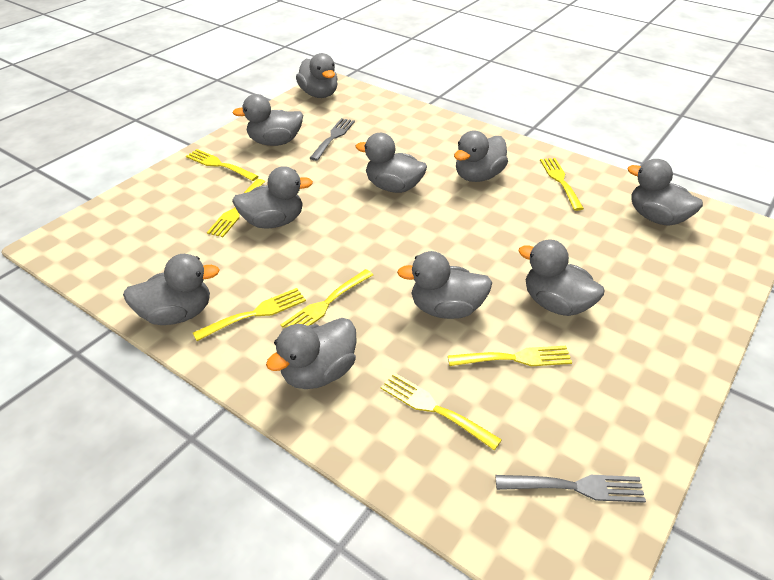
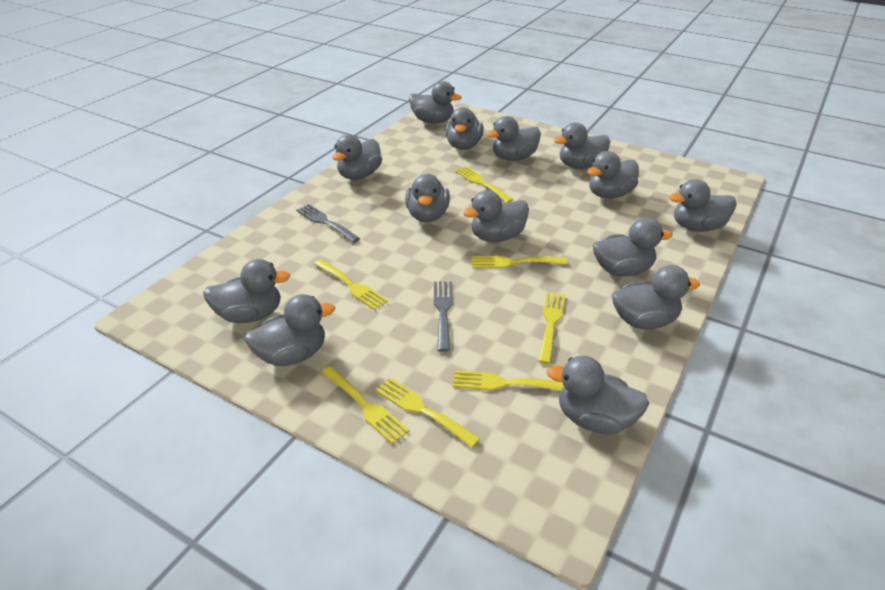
grey duck: [123,254,220,325] [232,94,303,146] [232,166,313,229] [266,318,357,389] [296,53,338,98] [355,133,427,193] [397,251,492,319] [454,131,508,182] [518,239,605,316] [628,159,703,225] = 10 -> [203,259,290,323] [244,294,335,366] [332,135,382,180] [405,174,450,222] [409,81,462,123] [445,107,484,150] [463,190,529,242] [487,116,541,161] [547,356,649,434] [554,123,610,169] [587,151,639,199] [593,217,672,276] [612,265,700,329] [669,179,737,232] = 14

